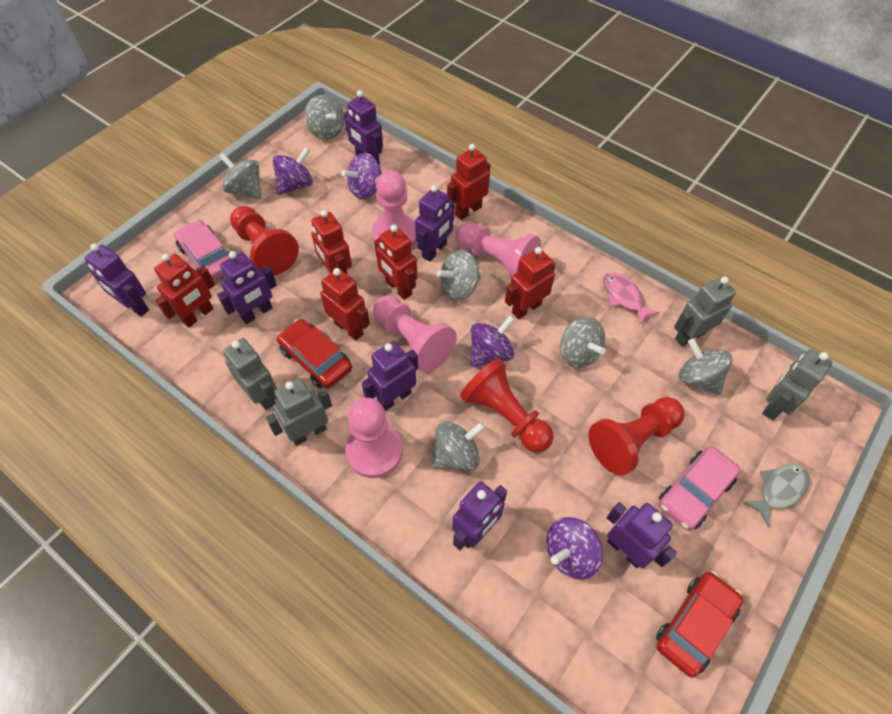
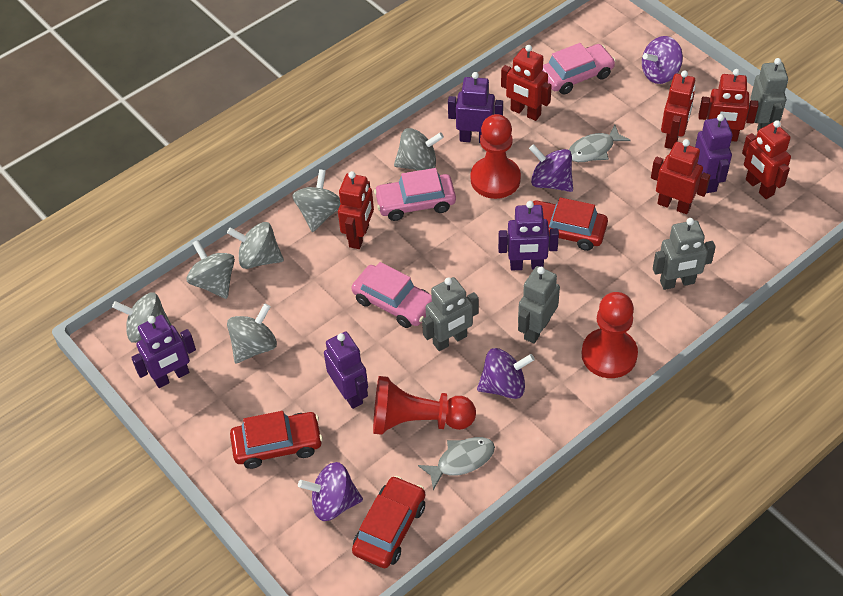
grey fish: [743,464,810,527] = 1 -> [418,437,495,490] [569,125,631,162] = 2
pink car: [174,220,230,280] [659,446,741,531] = 2 -> [351,262,432,328] [374,168,456,221] [542,43,616,95] = 3
pink fish: [603,272,660,325] = 1 -> none = 0
pink pawn: [345,398,403,478] [372,170,416,247] [373,295,457,373] [455,222,541,278] = 4 -> none = 0
purple robot: [85,243,149,317] [217,251,277,324] [344,91,383,164] [362,341,418,411] [415,185,455,262] [452,481,507,550] [606,502,677,568] = 7 -> [131,315,196,388] [324,331,368,409] [448,72,503,143] [498,201,559,270] [695,114,733,193] = 5
red car: [277,319,352,389] [656,571,743,678] = 2 -> [230,411,323,469] [352,476,425,568] [533,197,608,251] = 3

